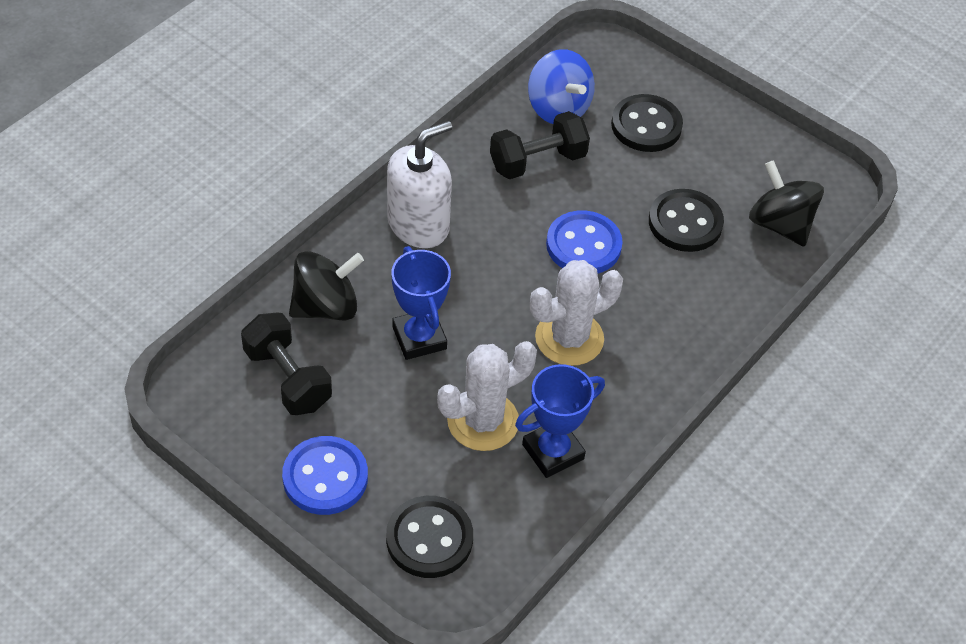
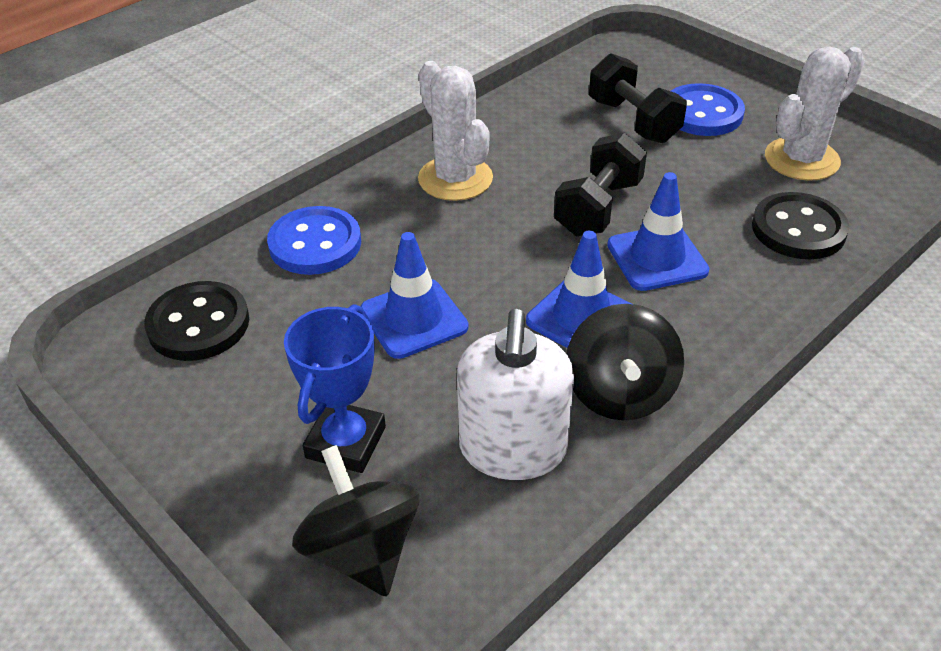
black button: [386,496,473,578] [611,94,683,152] [649,189,724,252] = 3 -> [144,281,249,361] [752,192,849,259] = 2
blue spinning top: [528,49,595,124] = 1 -> none = 0
blue traffic cone: none = 0 -> [361,232,468,359] [526,231,631,348] [607,172,710,291] = 3
blue trophy: [391,246,451,360] [515,364,605,478] = 2 -> [284,304,386,473] = 1

